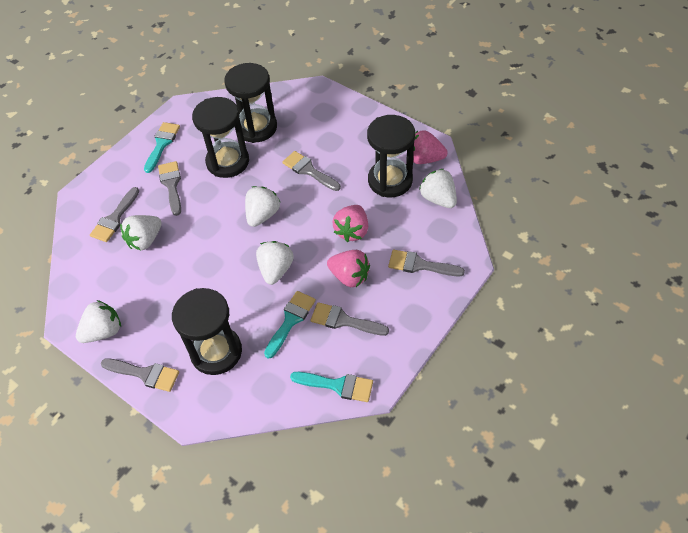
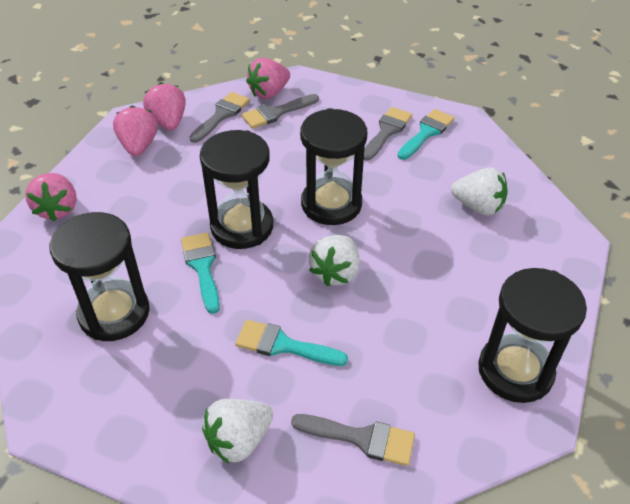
grey brush: [90,187,139,242] [101,358,179,392] [158,161,181,216] [282,151,341,191] [311,302,389,336] [388,250,465,276] = 6 -> [190,92,250,143] [241,94,319,129] [291,414,415,466] [364,107,412,161] = 4
pink strawberry: [327,250,370,287] [332,205,368,242] [413,130,448,164] = 3 -> [25,173,77,221] [113,106,158,156] [143,82,186,131] [246,58,290,99] = 4
white strawberry: [76,300,121,343] [120,215,162,250] [245,186,280,227] [256,241,294,285] [419,169,457,208] = 5 -> [202,399,273,464] [309,235,360,286] [451,167,508,216] = 3

